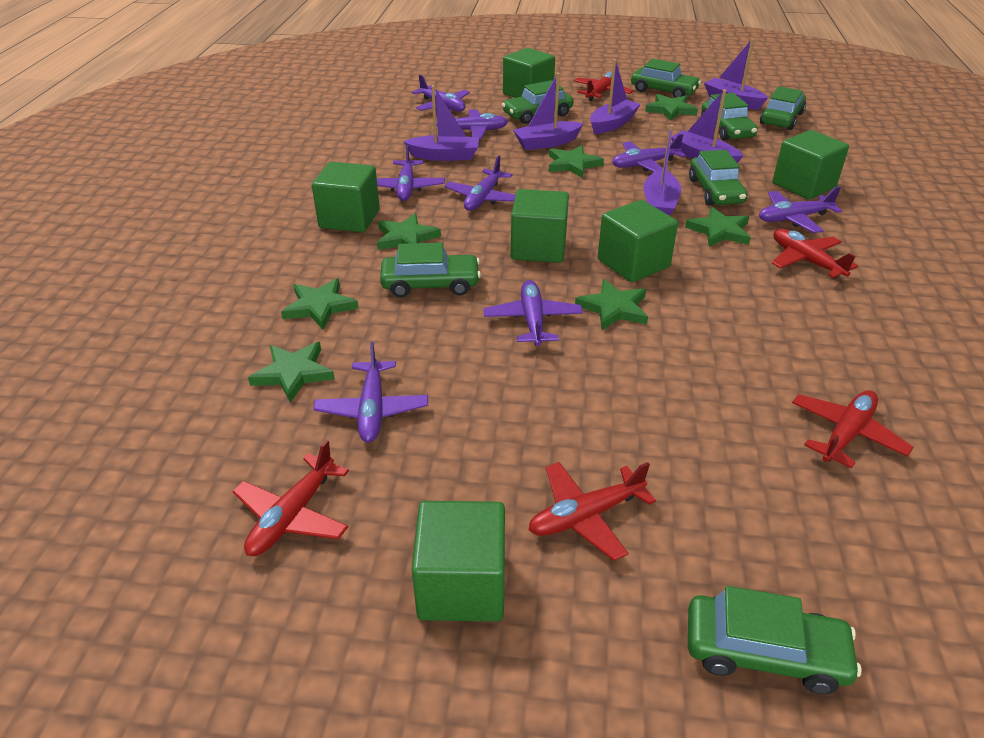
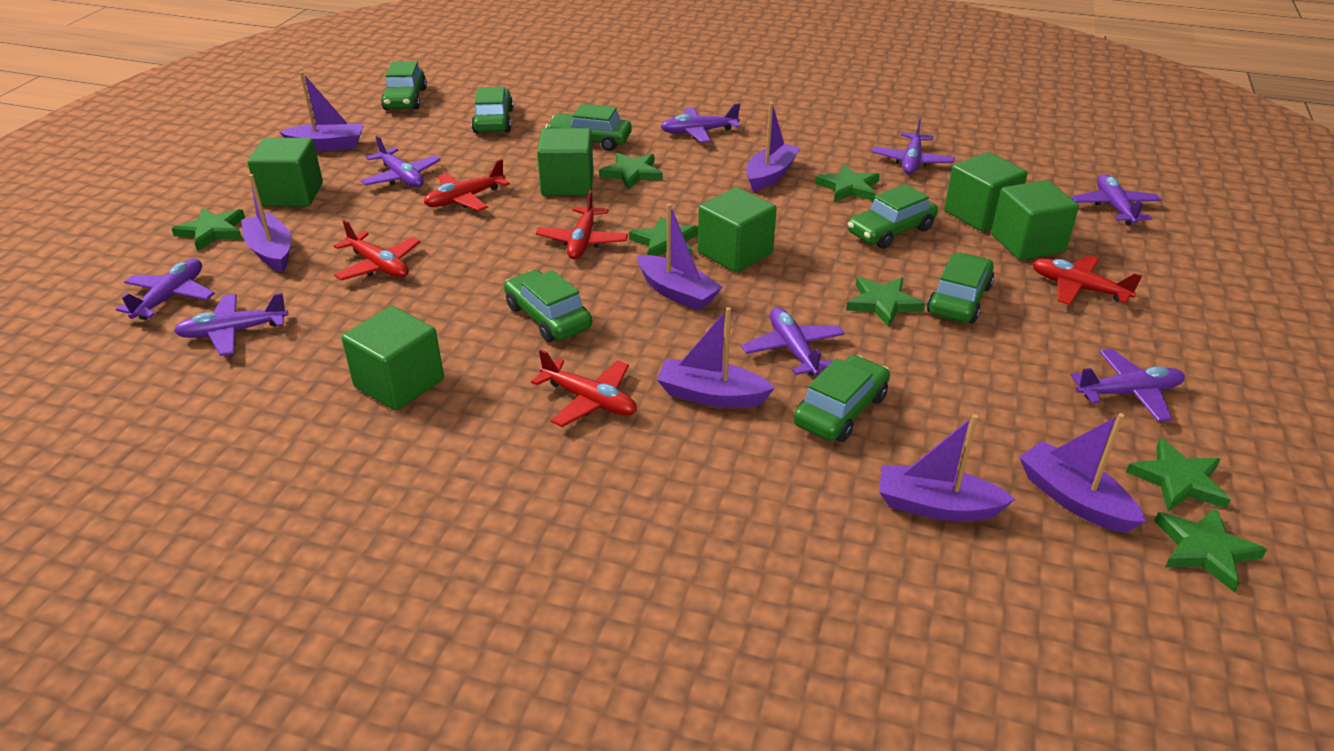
purple boat: [403,85,479,161] [513,73,584,150] [590,59,641,134] [643,125,681,216] [671,89,743,163] [704,38,768,110] = 6 -> [241,174,291,272] [279,72,364,151] [637,204,722,311] [657,307,775,408] [746,102,800,191] [879,414,1015,521] [1019,413,1146,533] = 7

